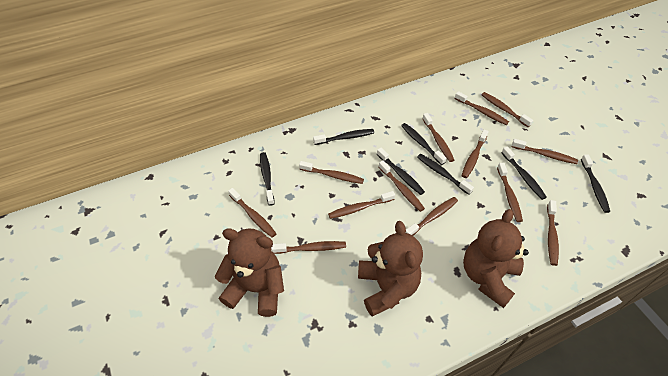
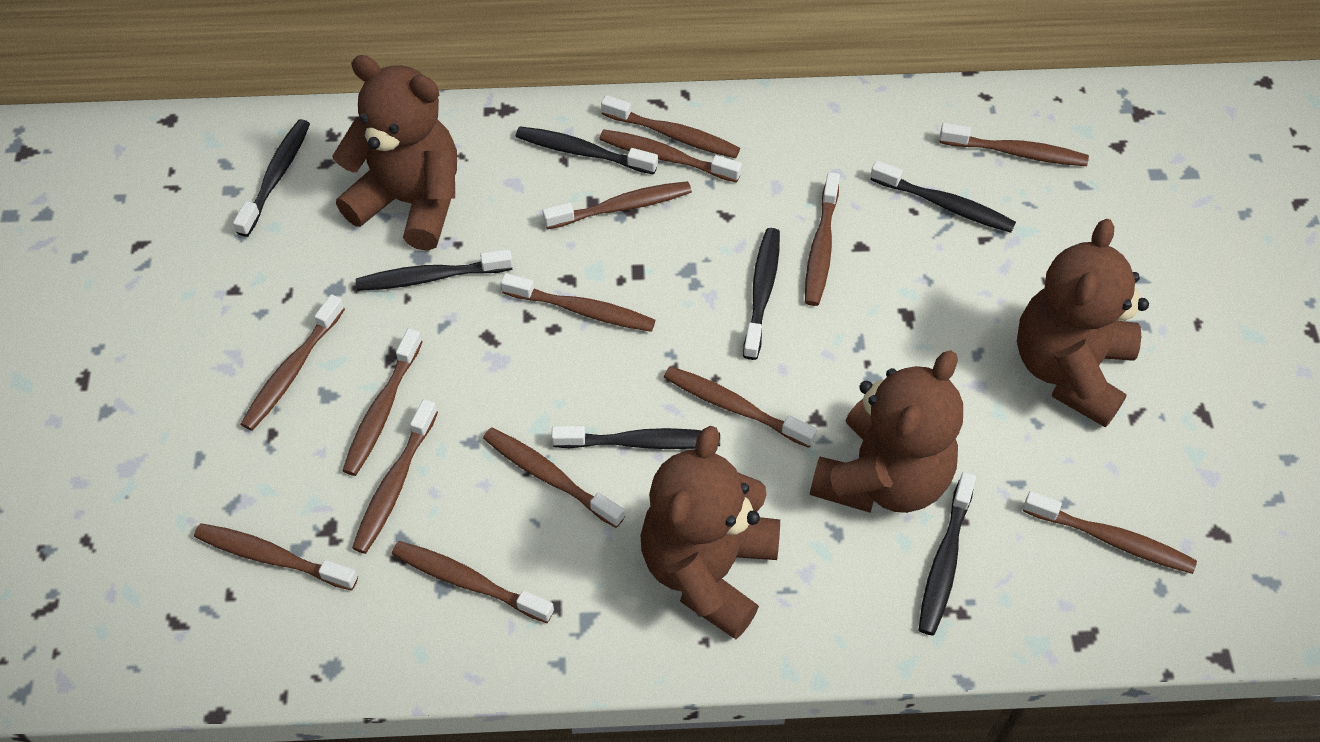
brown teddy bear: [215,228,284,317] [358,221,423,316] [463,209,529,308] = 3 -> [333,55,457,251] [641,426,780,639] [810,350,963,513] [1017,219,1149,428] = 4
brown toothbrush: [228,188,277,238] [271,241,346,254] [299,161,364,184] [328,191,395,219] [379,160,425,212] [406,197,458,236] [422,113,454,162] [455,91,509,125] [462,130,489,178] [481,92,533,127] [497,163,523,222] [512,139,578,164] [547,200,559,266] = 13 -> [194,523,358,590] [241,294,345,431] [342,328,423,476] [352,399,438,554] [392,541,554,623] [483,427,625,528] [501,273,655,332] [542,181,692,229] [599,129,742,183] [601,95,740,158] [664,366,817,448] [805,172,840,306] [939,123,1089,166] [1023,491,1197,574] = 14

